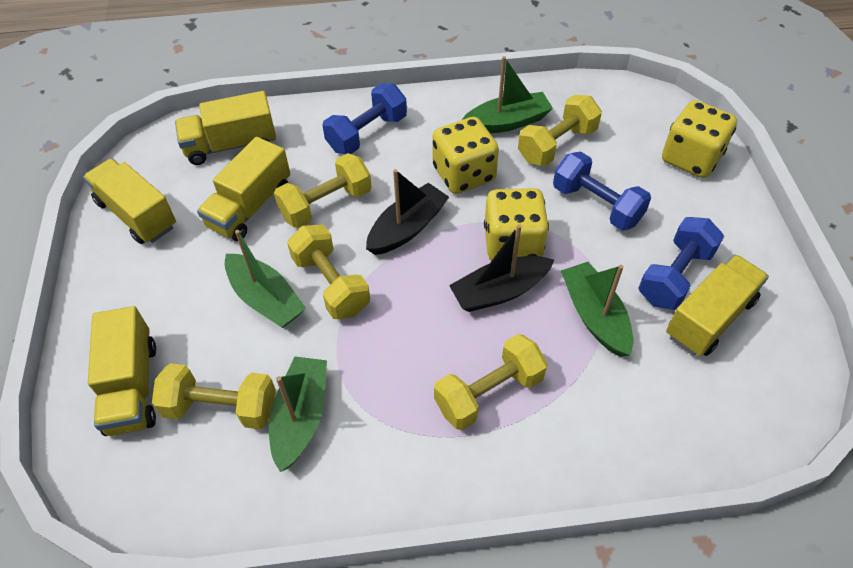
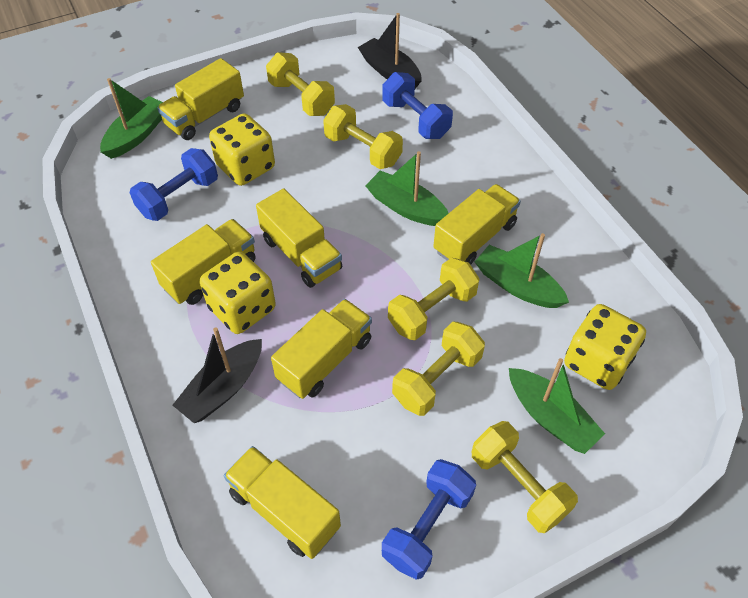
yellow truck: [83,159,176,244] [88,306,156,436] [175,91,276,165] [197,137,290,241] [666,255,769,356] = 5 -> [151,219,256,305] [157,58,244,140] [224,446,341,559] [256,189,342,288] [271,299,372,399] [433,184,521,265] = 6

